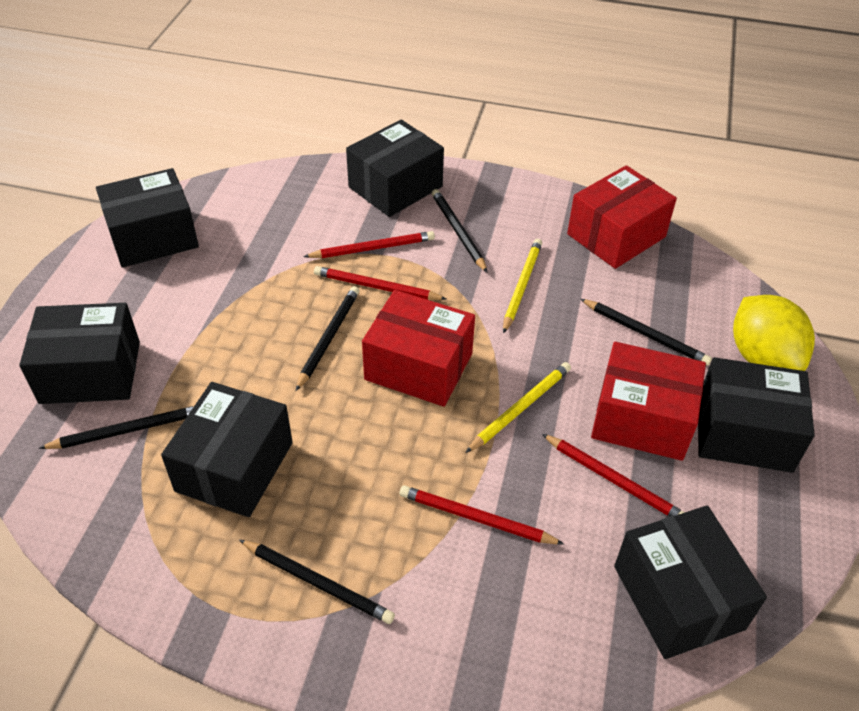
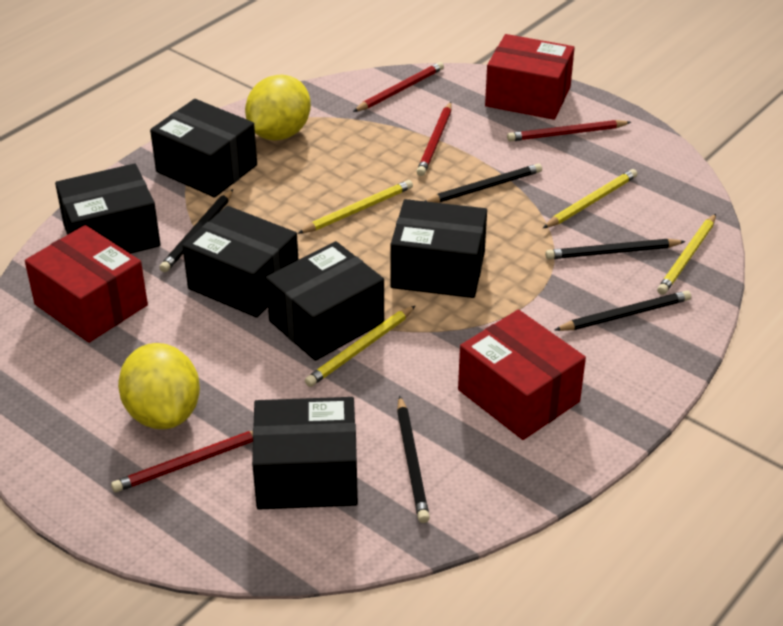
yellow lemon: [733,295,815,371] = 1 -> [118,343,200,429] [245,75,311,141] = 2
yellow pencil: [465,362,571,453] [503,239,542,334] = 2 -> [297,180,413,234] [305,306,415,387] [543,169,637,228] [657,214,716,295] = 4

